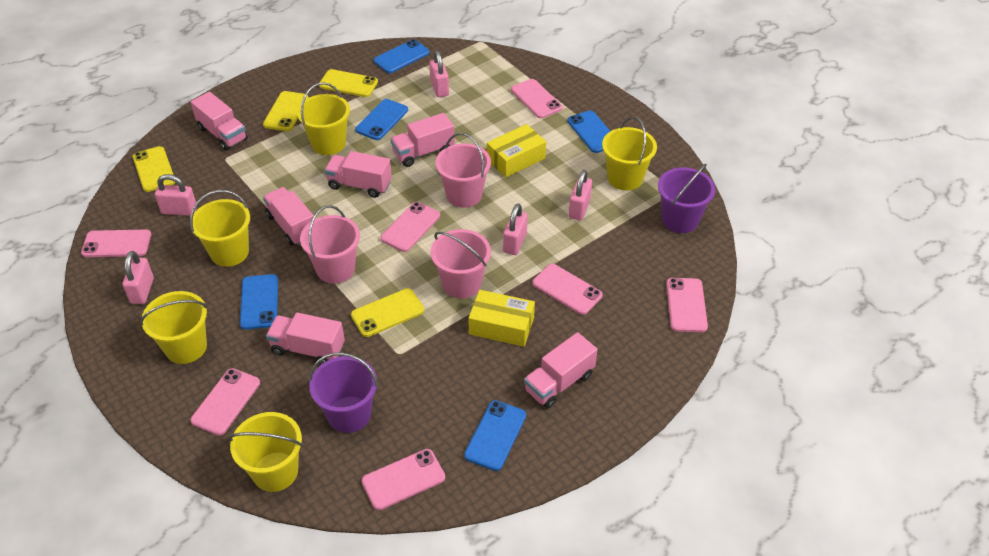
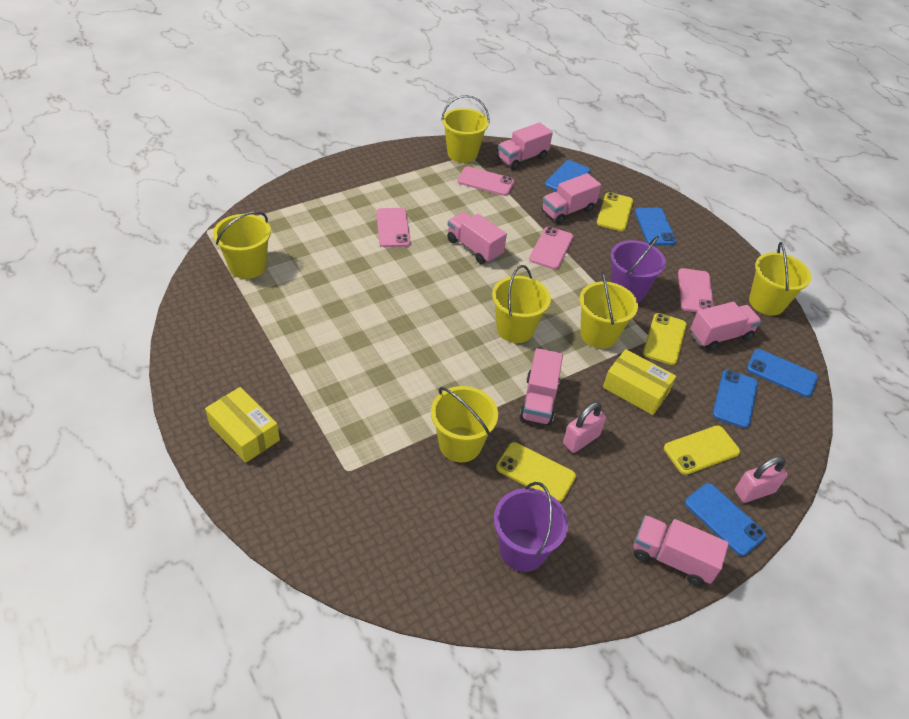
pink bucket: [300,205,360,284] [431,229,491,299] [436,133,491,208] = 3 -> none = 0
pink padlock: [123,251,154,304] [155,174,197,216] [429,51,449,97] [503,204,528,255] [569,170,592,221] = 5 -> [563,402,606,453] [735,456,787,503] = 2
pink phone: [81,230,151,257] [190,368,260,436] [362,449,445,510] [381,202,440,252] [511,79,562,118] [532,264,603,315] [666,278,708,332] = 7 -> [376,208,411,247] [457,166,514,196] [529,226,573,269] [678,268,714,312] = 4
yellow bucket: [140,291,208,364] [190,190,250,267] [229,412,303,492] [297,82,350,155] [602,117,657,191] = 5 -> [213,211,271,279] [431,386,498,462] [441,95,490,163] [492,265,551,343] [580,272,638,349] [749,242,811,316] = 6

